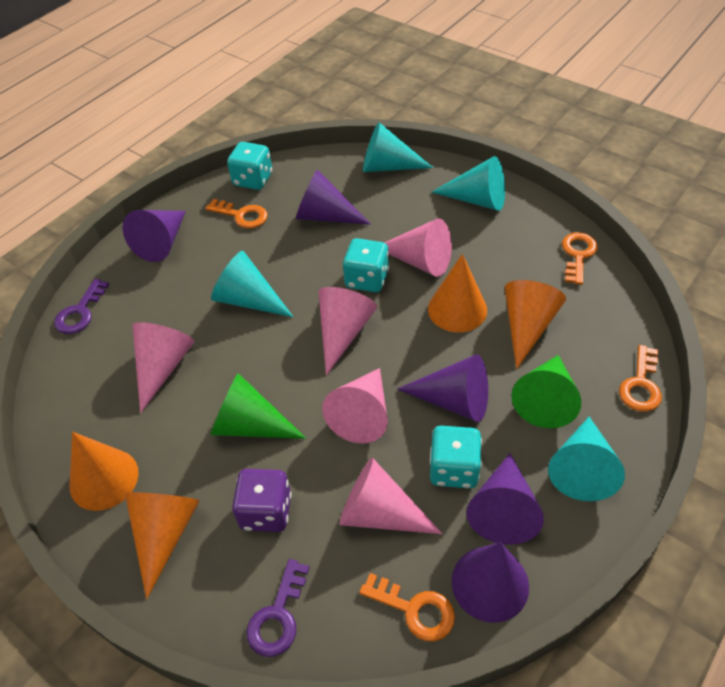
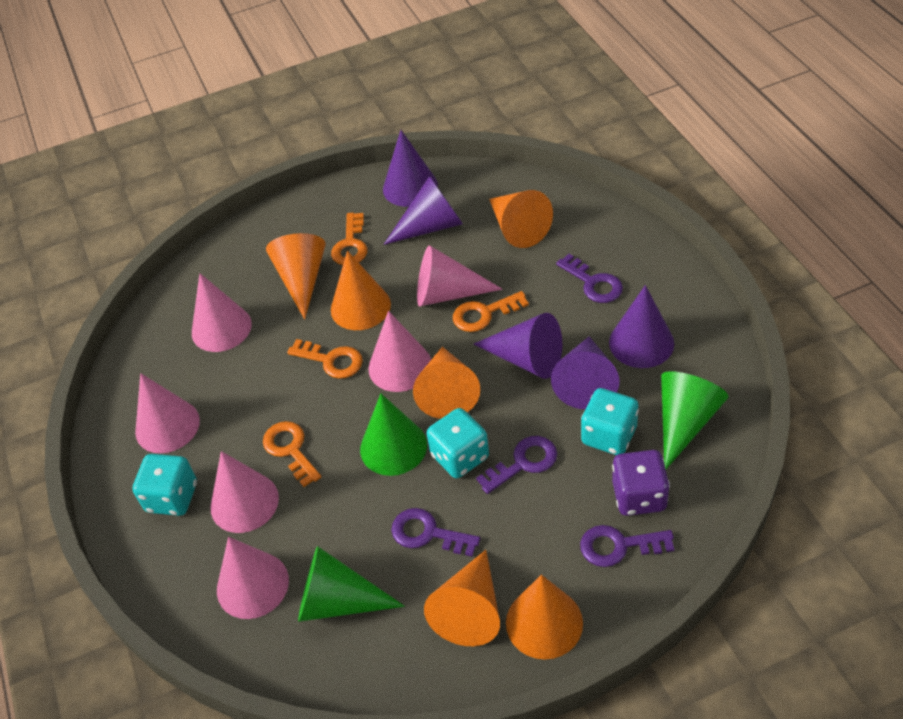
green cone: [210,373,306,439] [512,355,581,428] = 2 -> [298,546,405,622] [360,393,427,476] [661,371,729,469] = 3
orange cone: [70,432,139,511] [125,492,200,599] [428,254,487,332] [505,280,566,369] = 4 -> [266,233,326,320] [331,251,391,330] [413,347,481,419] [424,550,500,646] [489,190,553,248] [506,575,583,660] = 6
pink cone: [133,322,195,413] [318,287,377,376] [322,368,388,444] [339,458,443,534] [384,219,452,277] = 5 -> [135,373,200,453] [192,273,252,352] [211,451,279,533] [217,537,289,619] [368,311,431,392] [417,245,503,307] = 6
purple key: [54,279,109,334] [247,559,309,657] = 2 -> [391,508,480,557] [476,436,557,494] [556,254,623,303] [580,525,674,567] = 4
turquoise cone: [211,251,293,317] [363,122,433,172] [432,156,505,211] [548,417,625,501] = 4 -> none = 0

